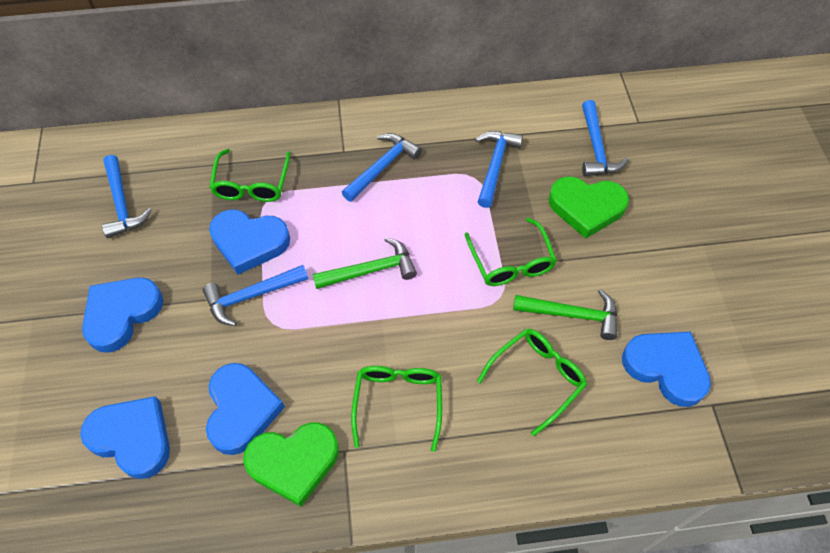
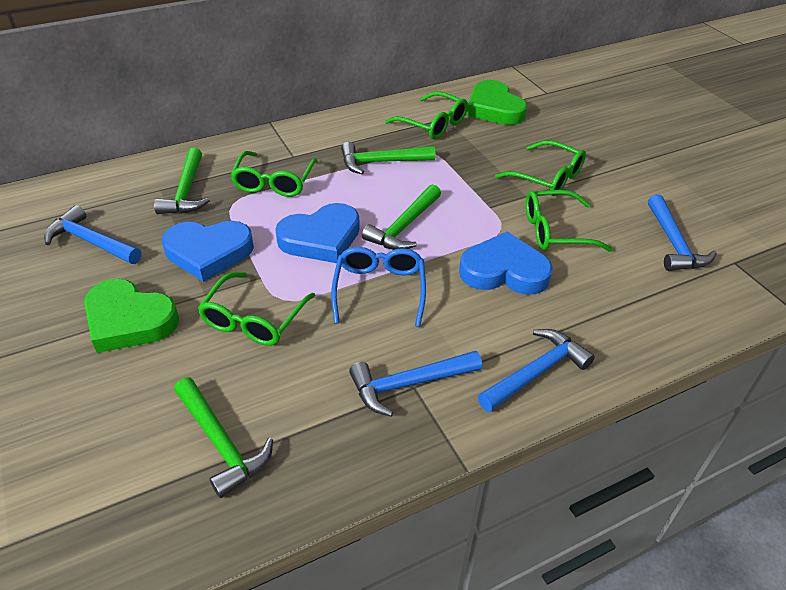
blue glasses: none = 0 -> [331,247,426,327] = 1
blue hammer: [102,155,152,238] [203,265,308,326] [342,133,422,202] [475,131,523,208] [582,100,628,176] = 5 -> [44,205,141,264] [349,351,482,417] [478,329,595,412] [648,195,717,271] = 4
blue heart: [80,396,170,479] [82,278,163,353] [206,363,285,455] [209,210,290,275] [622,332,711,407] = 5 -> [162,221,254,282] [275,203,360,263] [459,231,553,295] = 3
green glasses: [209,149,290,202] [351,366,442,452] [465,217,557,286] [477,329,587,436] = 4 -> [198,272,315,346] [230,151,317,197] [385,91,468,139] [495,140,586,196] [526,190,613,252] = 5
green hammer: [313,237,417,289] [513,289,617,340] = 2 -> [154,148,210,214] [174,377,273,498] [341,142,435,174] [362,184,441,250] = 4

